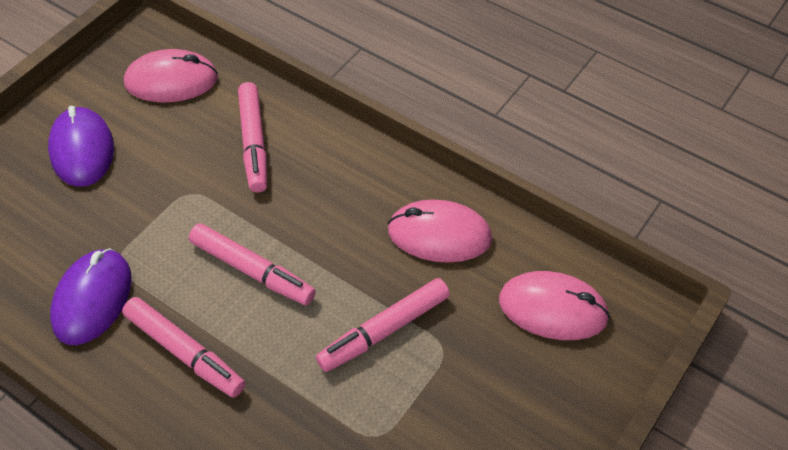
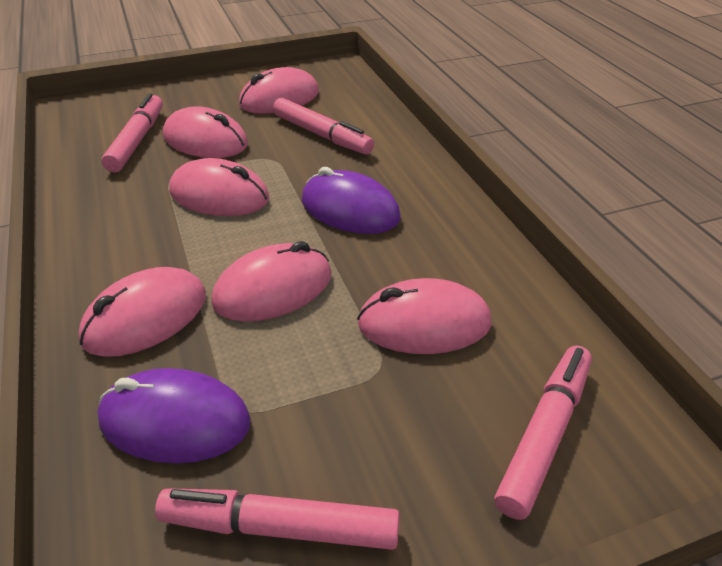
pink mouse: [124,49,218,102] [387,200,492,263] [499,271,610,340] = 3 -> [78,267,206,357] [163,106,248,158] [169,158,269,216] [211,241,331,322] [239,67,319,114] [357,278,491,354] = 6

